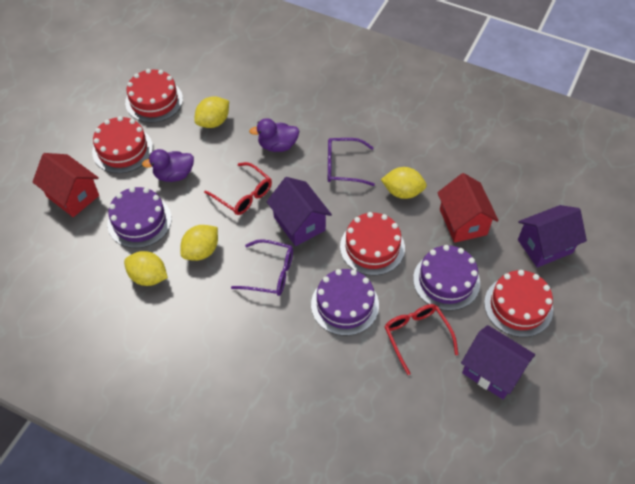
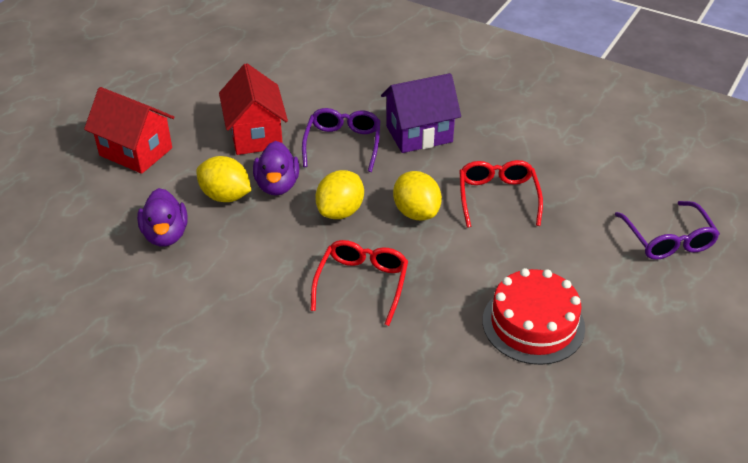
purple cake: [107,187,172,248] [311,269,379,336] [413,245,480,311] = 3 -> none = 0
purple house: [267,177,332,246] [461,325,535,399] [518,205,587,268] = 3 -> [381,73,461,153] = 1
red cake: [92,116,153,173] [125,69,183,123] [340,212,405,275] [484,270,553,337] = 4 -> [483,268,585,365] = 1
yellow lemon: [124,251,168,286] [180,225,218,261] [194,96,229,128] [381,167,427,199] = 4 -> [196,156,251,202] [315,170,364,219] [393,171,442,220] = 3

